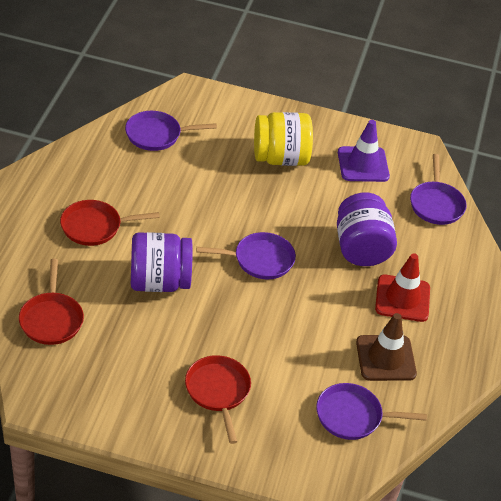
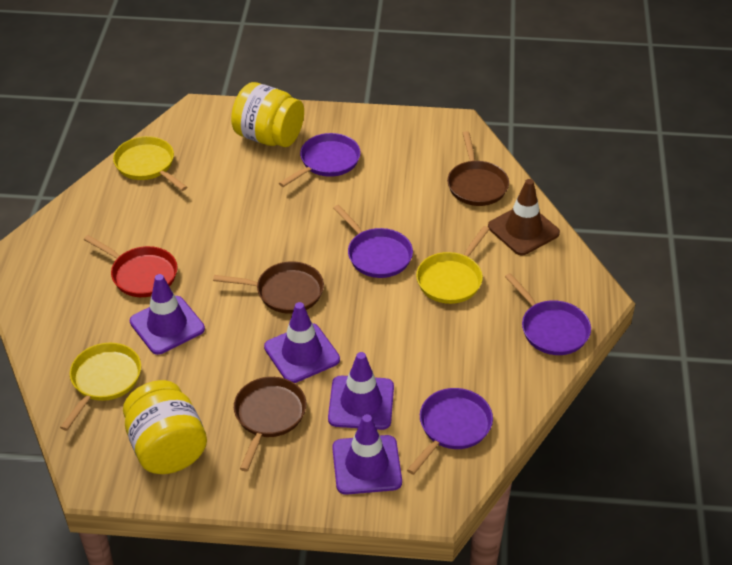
brown pan: none = 0 -> [213,261,324,314] [234,377,306,471] [447,131,509,206] = 3
purple jar: [131,232,193,292] [337,193,397,266] = 2 -> none = 0
purple traffic cone: [338,120,390,182] = 1 -> [130,274,205,355] [264,302,340,383] [328,352,394,430] [332,414,402,495] = 4
red pan: [19,259,84,345] [60,200,160,246] [185,355,251,444] = 3 -> [84,235,177,297] = 1
red traffic cone: [375,253,430,322] = 1 -> none = 0
yellow jar: [254,112,313,166] = 1 -> [123,380,207,474] [231,82,304,147] = 2
yellow pan: none = 0 -> [60,343,141,431] [113,136,187,191] [416,226,490,304] = 3

